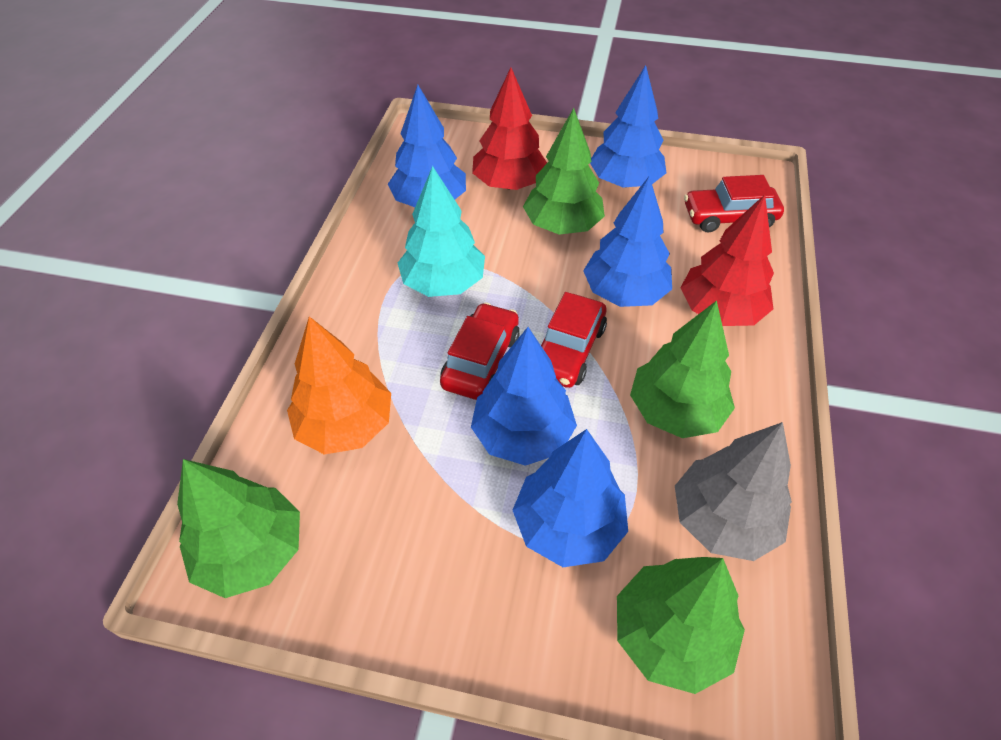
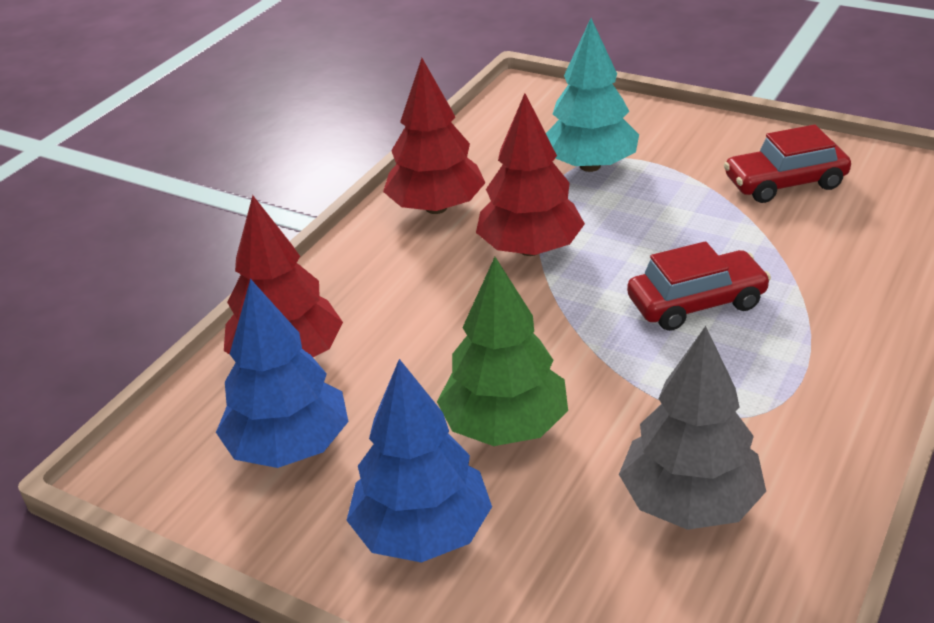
blue tree: [388,85,466,207] [471,327,577,466] [512,429,628,567] [583,176,672,307] [590,65,666,188] = 5 -> [216,279,349,468] [346,359,492,563] = 2
green tree: [177,459,300,598] [523,108,605,235] [617,557,745,694] [630,301,735,438] = 4 -> [437,257,568,446] = 1
orange tree: [287,316,391,455] = 1 -> none = 0
red car: [440,302,520,400] [541,292,607,388] [684,175,784,233] = 3 -> [627,241,771,331] [724,125,851,203] = 2
red tree: [472,68,547,190] [680,195,774,326] = 2 -> [224,195,343,357] [383,58,485,214] [476,93,585,256] = 3

